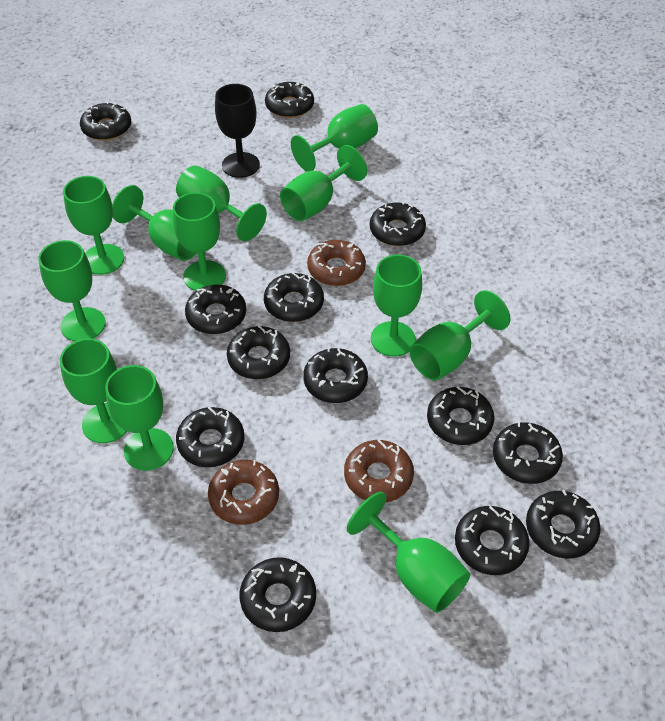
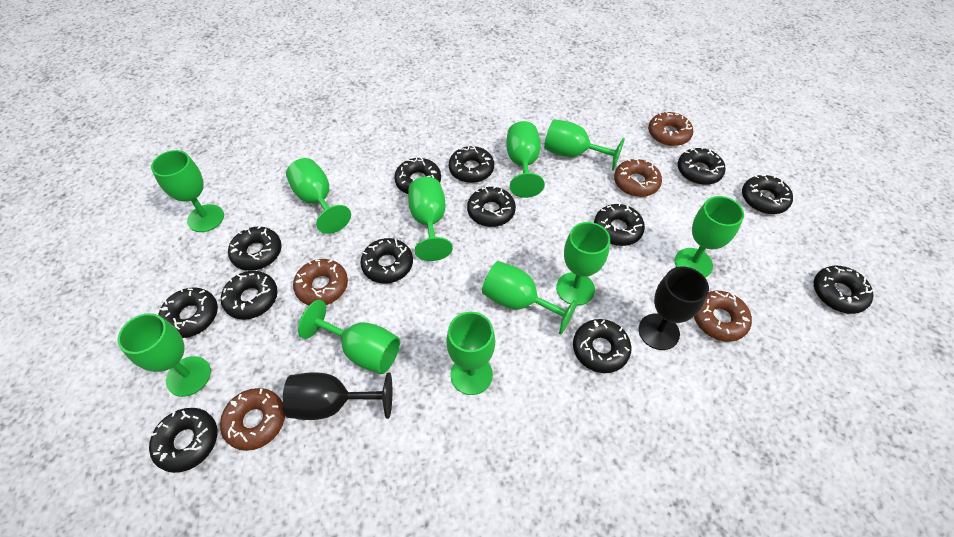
black goblet: [215,84,260,178] = 1 -> [283,372,392,420] [638,267,709,350] = 2
brown donut: [208,460,279,525] [307,240,366,286] [344,440,414,503] = 3 -> [220,388,285,451] [293,259,348,305] [614,159,662,197] [648,112,693,146] [694,291,752,342] = 5
green goblet: [38,240,106,341] [60,338,127,443] [63,176,124,275] [105,365,174,471] [112,185,197,261] [173,192,226,291] [176,166,267,241] [280,145,367,221] [291,104,378,172] [347,492,470,613] [371,255,422,357] [410,290,510,381] = 12 -> [117,313,211,397] [151,150,224,232] [286,158,351,234] [298,300,400,374] [408,177,453,261] [446,312,495,395] [482,261,579,334] [506,121,545,198] [544,119,625,171] [556,222,610,305] [675,196,744,278] = 11

